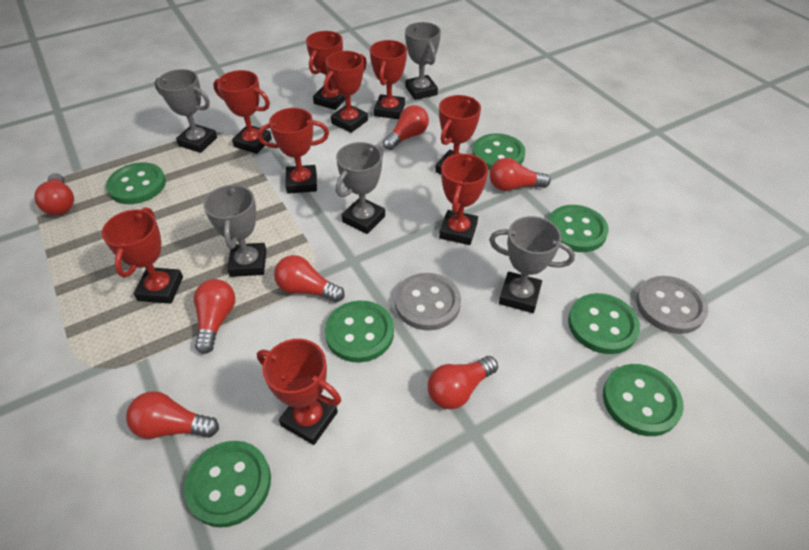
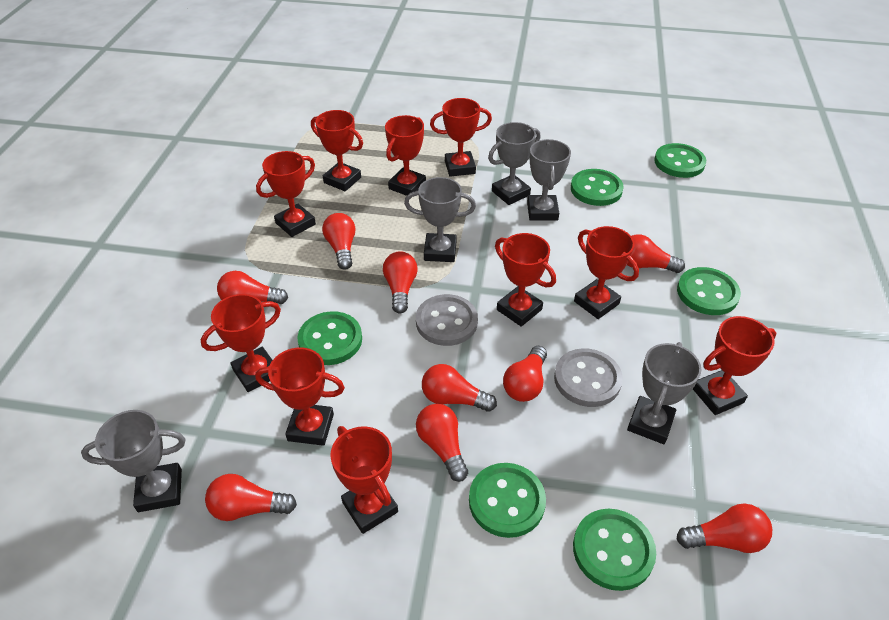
green button: [106,162,166,204] [184,441,271,528] [325,300,394,363] [472,133,525,170] [548,205,609,252] [568,293,640,354] [603,364,684,436] = 7 -> [298,311,362,365] [469,463,546,538] [571,169,624,206] [573,509,656,591] [654,143,706,178] [677,267,741,315] = 6
red light bulb: [34,173,74,215] [126,391,219,439] [194,279,235,354] [274,255,345,302] [383,105,429,150] [428,356,498,409] [489,158,551,191] = 7 -> [205,474,297,521] [217,271,288,304] [322,213,356,270] [383,251,418,314] [416,404,468,482] [422,364,497,412] [503,346,547,402] [627,234,685,273] [677,504,772,553] = 9
red trophy: [102,207,183,304] [213,70,272,154] [257,339,341,445] [258,108,329,194] [306,31,345,110] [324,51,368,133] [370,40,407,119] [435,95,481,174] [439,154,488,245] = 9 -> [201,294,281,392] [255,347,345,446] [256,151,316,237] [311,110,363,191] [330,426,398,534] [385,115,426,196] [430,98,492,177] [495,233,556,327] [574,226,639,319] [693,316,776,415] = 10

